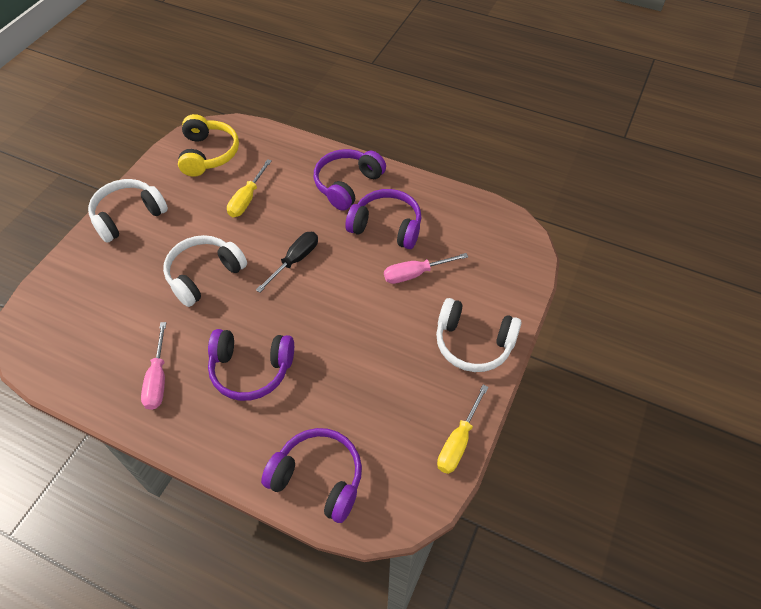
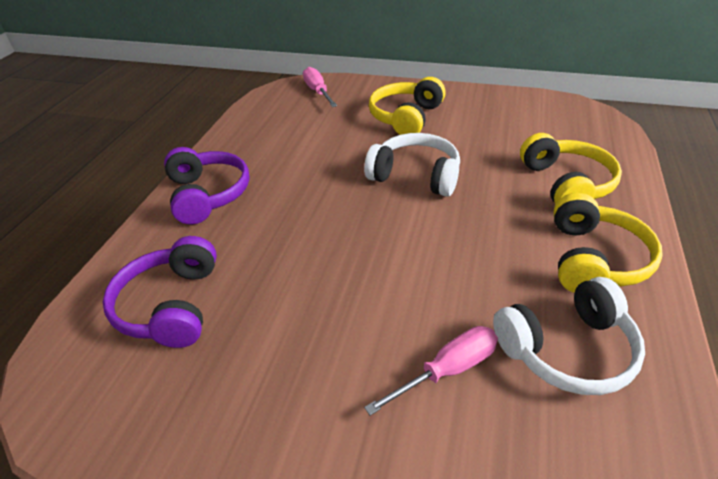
black screwdriver: [256,232,318,293] = 1 -> none = 0
purple headphones: [208,329,294,401] [261,428,362,523] [314,149,386,211] [345,189,421,249] = 4 -> [103,236,217,348] [164,147,250,225] = 2
white headphones: [88,179,168,243] [163,235,247,307] [436,298,521,372] = 3 -> [364,133,460,197] [493,277,645,395] = 2
yellow headphones: [178,114,239,177] = 1 -> [369,77,446,135] [520,133,622,205] [554,193,663,293] = 3
yellow screwdriver: [227,159,272,217] [437,385,488,474] = 2 -> none = 0

